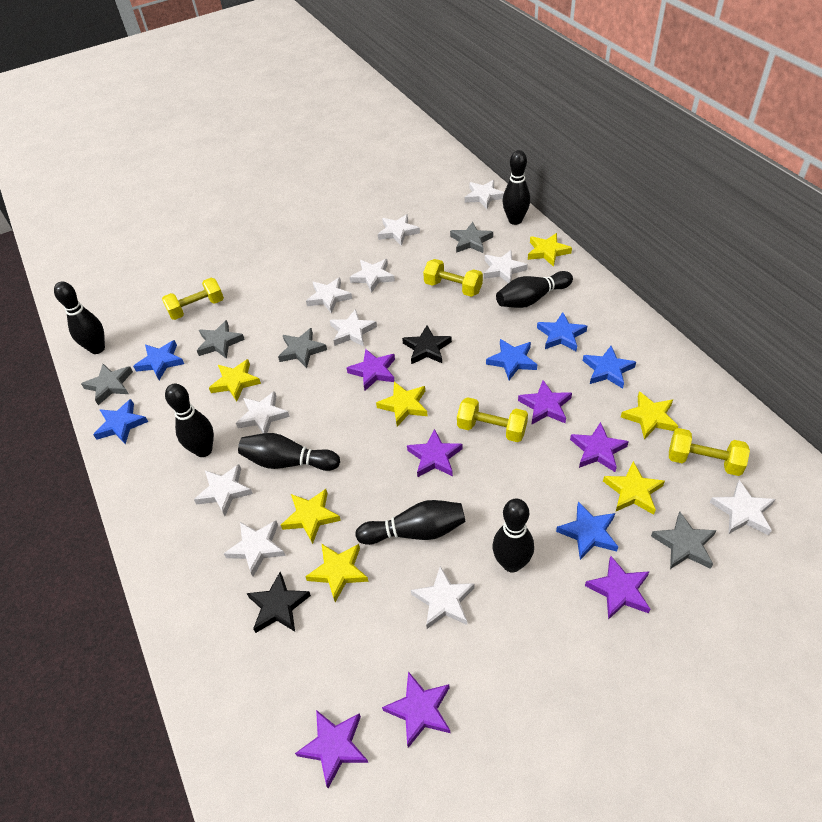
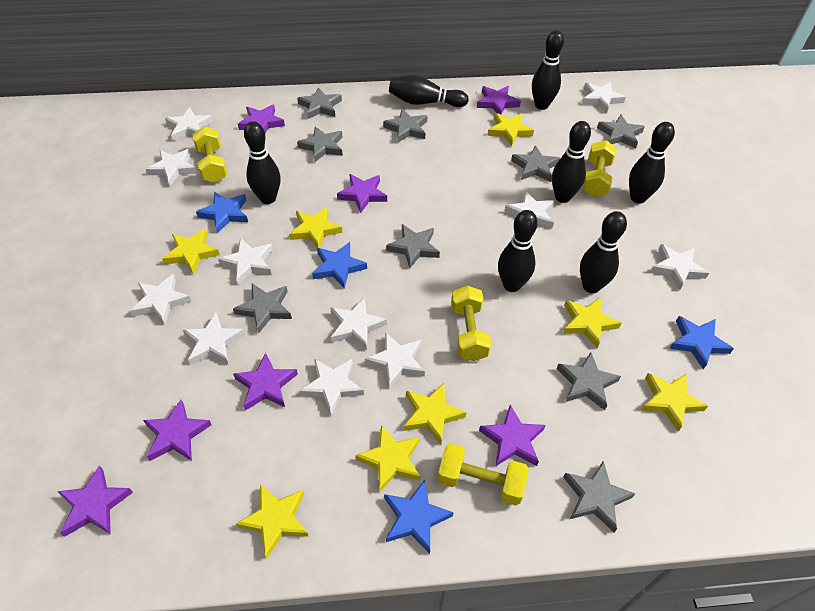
black star: [246,572,311,633] [402,326,452,364] = 2 -> none = 0
blue star: [93,399,148,444] [133,340,184,380] [486,339,537,380] [537,312,587,351] [556,502,618,560] [583,346,636,389] = 6 -> [196,192,248,233] [312,242,367,289] [384,480,454,554] [669,316,734,369] = 4
grey star: [81,364,133,405] [197,320,245,359] [278,328,327,368] [450,222,493,253] [651,512,717,569] = 5 -> [233,284,292,334] [297,87,342,119] [297,127,343,162] [383,109,427,142] [386,224,440,268] [511,145,560,182] [557,352,621,410] [563,460,635,532] [597,115,645,148] = 9
yellow star: [209,359,261,401] [281,489,341,544] [305,544,369,602] [376,382,428,426] [528,233,572,267] [603,461,665,515] [621,391,678,439] = 7 -> [162,228,220,274] [236,484,309,559] [289,207,342,248] [355,425,420,493] [403,383,467,445] [487,113,534,146] [563,297,621,348] [641,373,708,431] = 8

